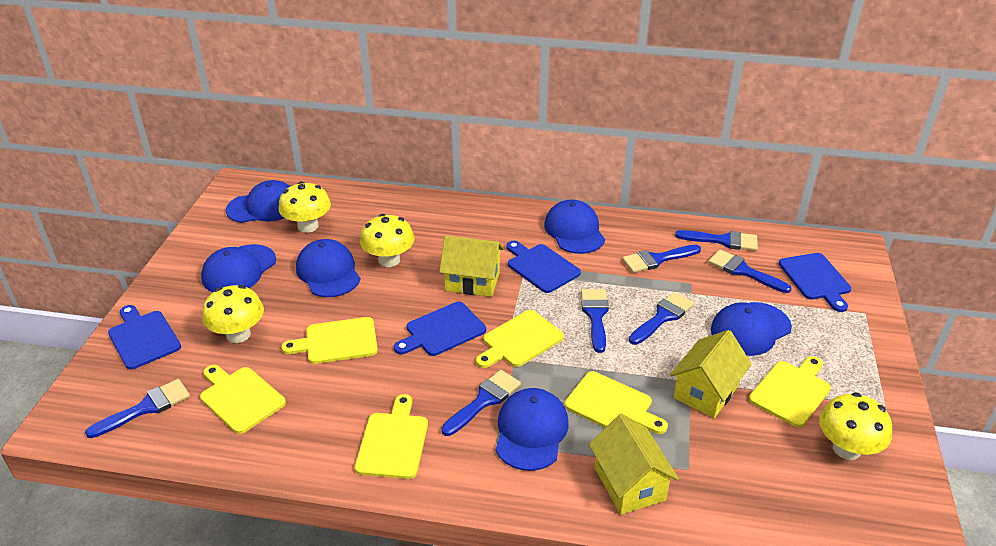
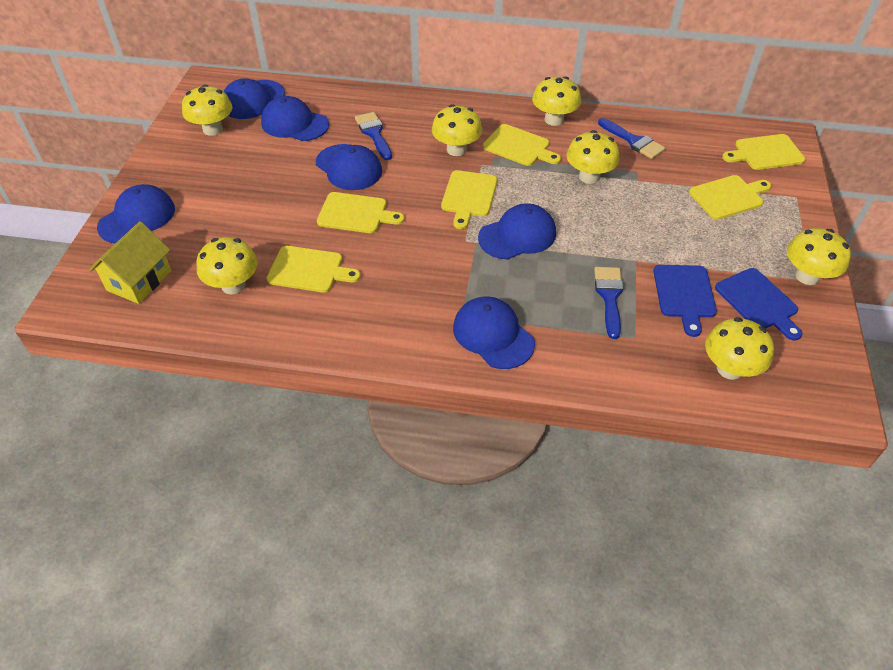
blue brush: [85,379,190,438] [441,370,521,436] [581,289,609,353] [622,245,701,273] [629,292,695,345] [675,230,758,251] [708,250,792,293] = 7 -> [355,112,392,160] [594,267,624,339] [598,118,666,159] = 3
blue cutting board: [108,305,181,370] [394,302,486,356] [506,241,581,293] [779,253,851,312] = 4 -> [653,265,717,337] [715,268,803,341] = 2
yellow house: [439,235,504,297] [589,414,679,515] [670,330,752,418] = 3 -> [89,221,171,304] = 1
yellow mushroom: [202,285,264,343] [279,181,331,233] [360,214,414,267] [819,392,892,460] = 4 -> [182,84,232,136] [196,237,258,294] [432,104,482,156] [532,76,581,126] [566,130,620,184] [705,317,774,380] [787,228,851,285] = 7

